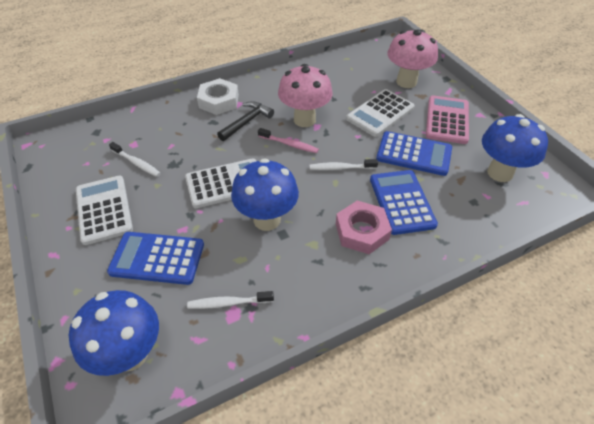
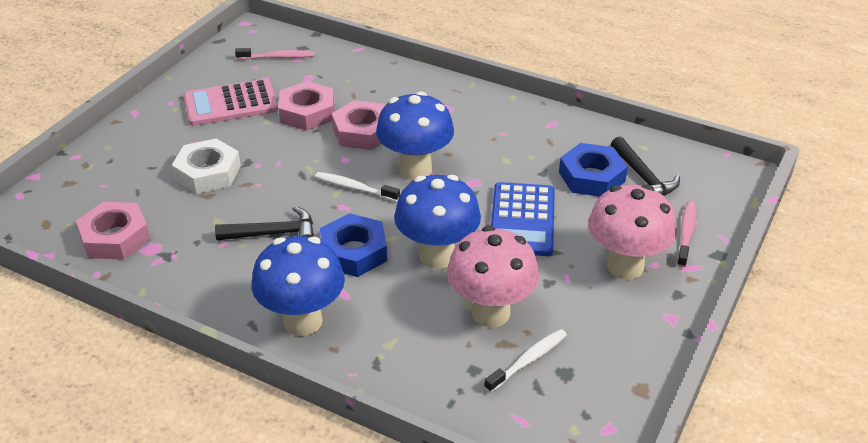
black hammer: [217,101,274,141] = 1 -> [215,206,314,240] [611,137,680,196] = 2
blue calculator: [107,232,204,285] [370,170,438,235] [376,131,452,176] = 3 -> [491,182,555,256] = 1
blue nut: none = 0 -> [320,213,387,277] [559,143,628,197] = 2
pink nut: [336,201,392,254] = 1 -> [76,202,150,260] [278,81,334,131] [332,100,385,150] = 3
pink toothbrush: [258,128,319,153] = 1 -> [235,48,314,60] [677,201,696,267] = 2
white calculator: [76,176,133,245] [185,158,256,208] [346,89,415,137] = 3 -> none = 0
white toothbrush: [109,142,161,177] [187,291,274,309] [309,159,378,170] = 3 -> [315,172,400,202] [484,329,567,393] = 2

